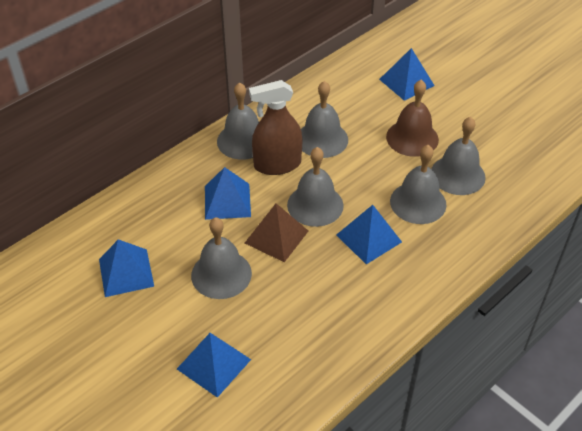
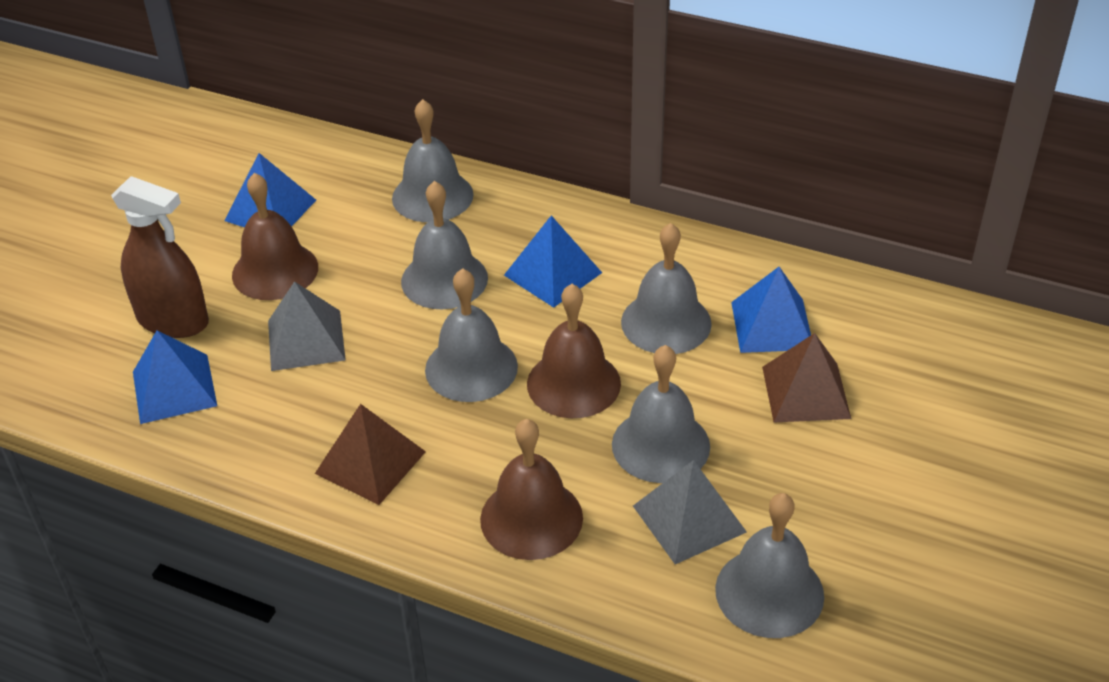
blue pyramid: [99,239,154,297] [177,333,251,398] [205,167,251,220] [336,205,402,264] [379,48,435,101] = 5 -> [133,330,217,424] [225,153,316,227] [504,215,602,308] [731,267,811,353] = 4
brown bell: [386,80,439,157] = 1 -> [232,173,318,300] [480,419,583,560] [527,284,621,418] = 3
brown pyramid: [245,203,308,262] = 1 -> [315,404,426,505] [762,333,851,423] = 2
grey pyramid: none = 0 -> [268,282,346,371] [633,460,747,564] = 2

